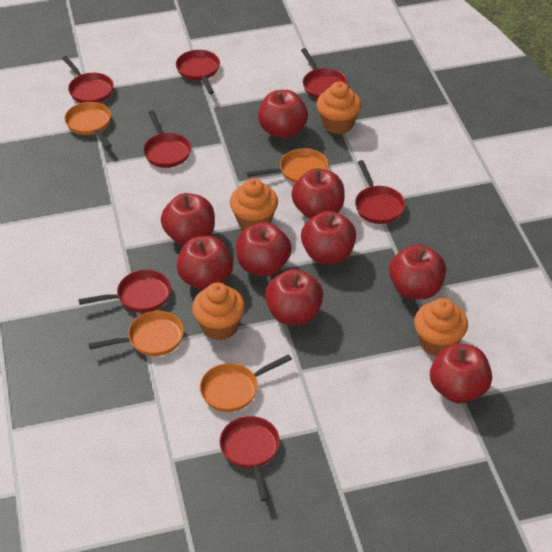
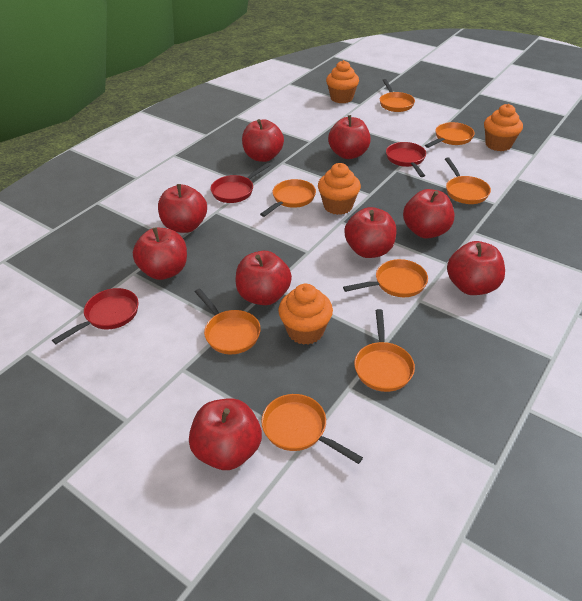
orange pan: [64,102,112,148] [89,311,184,356] [200,354,292,412] [247,148,328,183] = 4 -> [195,289,261,354] [260,179,316,217] [261,394,363,464] [343,259,428,297] [354,309,415,392] [380,79,415,112] [425,122,475,148] [445,157,491,204] = 8
red pan: [62,56,114,103] [78,270,171,313] [143,110,191,168] [176,50,220,94] [220,416,280,501] [301,48,348,99] [355,160,405,224] = 7 -> [52,288,139,344] [210,163,271,203] [386,142,426,177] = 3

